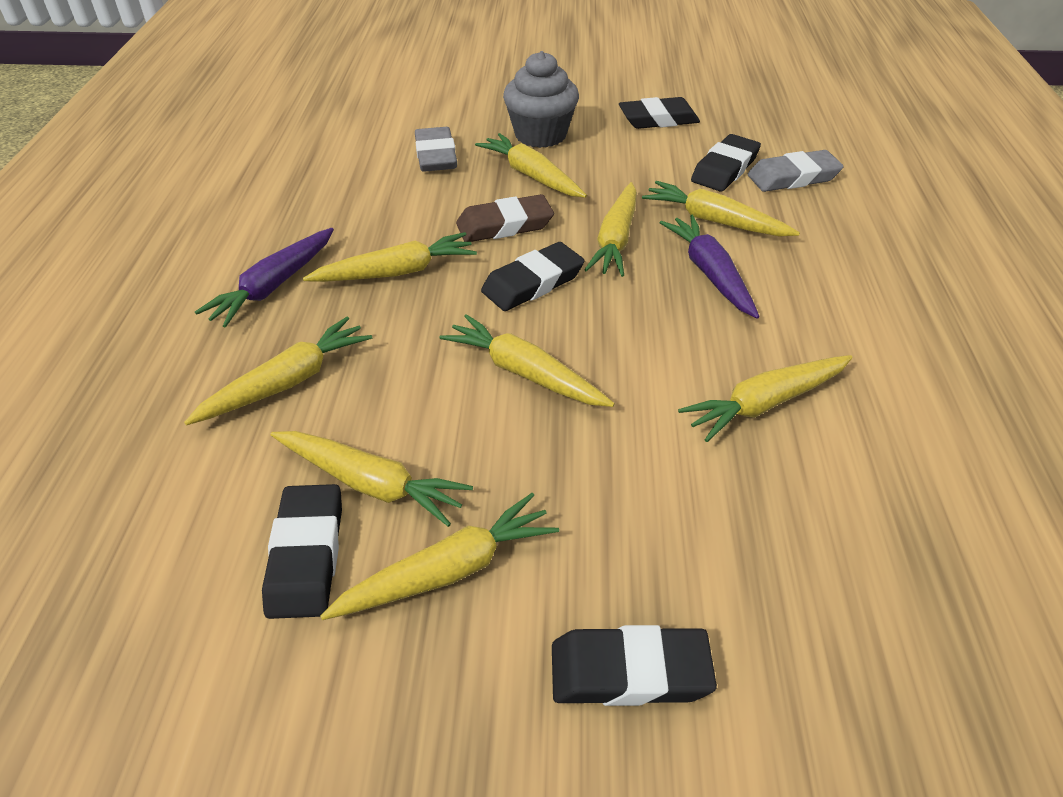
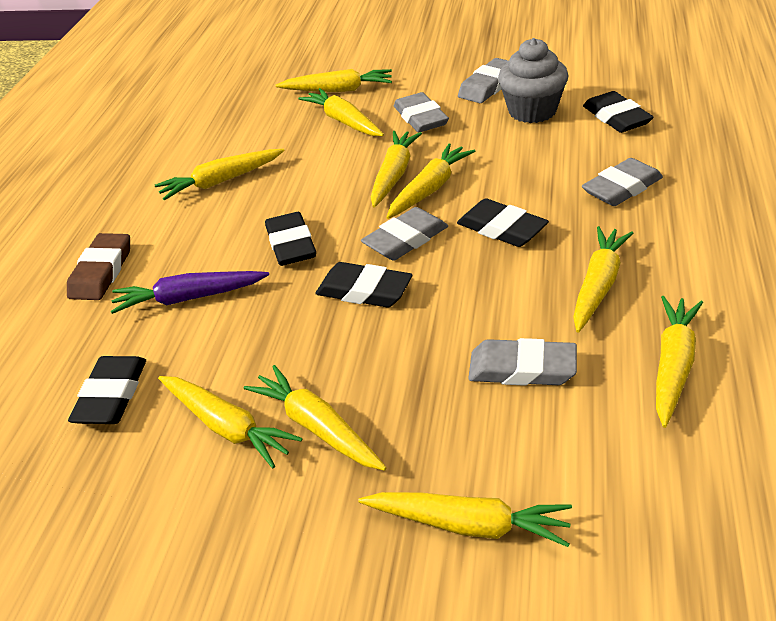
grey eraser: [415,127,457,172] [748,150,844,192] = 2 -> [361,207,448,261] [394,92,449,133] [458,58,509,103] [468,338,577,386] [582,158,663,206] = 5
purple carrot: [195,228,334,328] [660,215,760,319] = 2 -> [111,271,269,314] = 1
yellow carrot: [184,317,372,425] [271,431,473,527] [303,232,477,282] [320,493,559,620] [440,314,615,407] [475,133,587,198] [584,182,637,277] [642,181,800,237] [678,355,853,442] = 9 -> [155,149,284,201] [158,376,303,468] [244,365,387,471] [276,69,392,92] [298,88,384,136] [358,492,572,547] [371,131,422,207] [386,143,475,219] [573,226,633,333] [656,296,703,428] = 10

